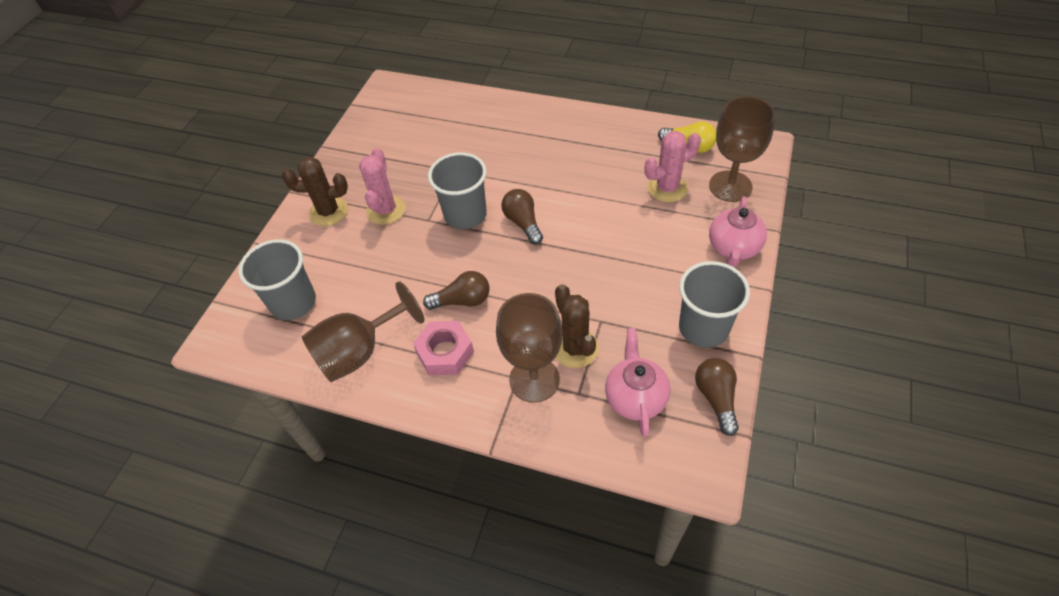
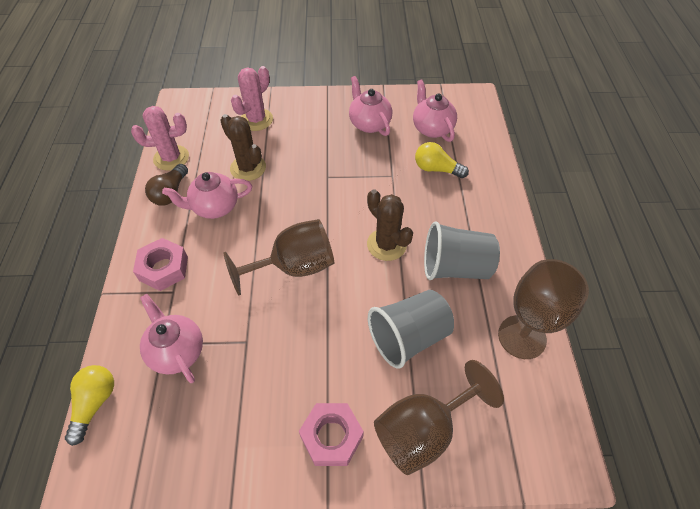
brown light bulb: [423,271,489,310] [501,189,543,244] [695,358,739,436] = 3 -> [145,164,188,206] = 1
grey cup: [238,239,316,320] [428,152,487,229] [679,261,750,348] = 3 -> [368,290,454,369] [424,222,500,280] = 2
pink nut: [413,321,474,375] = 1 -> [133,238,188,291] [299,403,364,466] = 2
pink teapot: [605,328,670,437] [709,196,767,267] = 2 -> [140,294,203,383] [162,172,252,219] [349,76,392,136] [413,80,457,142] = 4
yellow light bulb: [658,121,716,153] = 1 -> [65,365,114,446] [415,142,469,178] = 2

